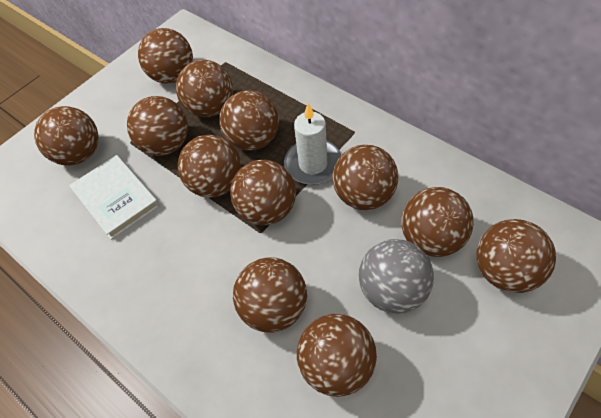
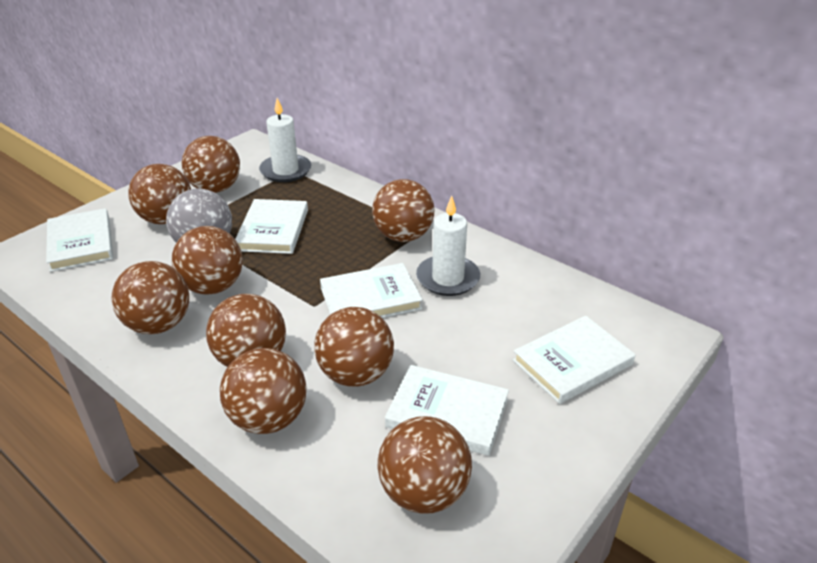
brown ball: [34,106,99,165] [127,96,188,156] [138,28,193,84] [176,60,233,117] [178,135,241,198] [219,90,279,151] [230,160,296,225] [233,257,307,333] [297,314,377,397] [332,145,398,210] [401,187,474,257] [476,219,556,293] = 12 -> [111,261,189,334] [128,164,191,224] [172,226,243,295] [182,136,240,193] [206,294,286,367] [220,348,307,434] [314,307,394,387] [372,179,434,242] [378,416,472,514] = 9
white book: [69,155,159,240] = 1 -> [46,208,113,272] [235,199,308,254] [320,263,423,318] [385,365,509,456] [513,316,635,404] = 5
white candle: [284,103,341,185] = 1 -> [259,98,311,182] [416,196,480,296] = 2

